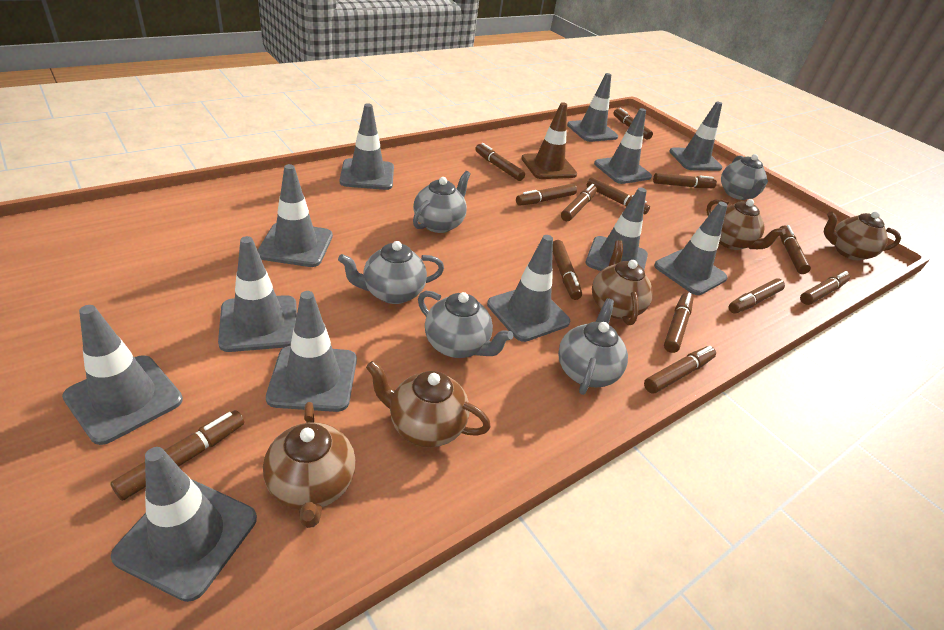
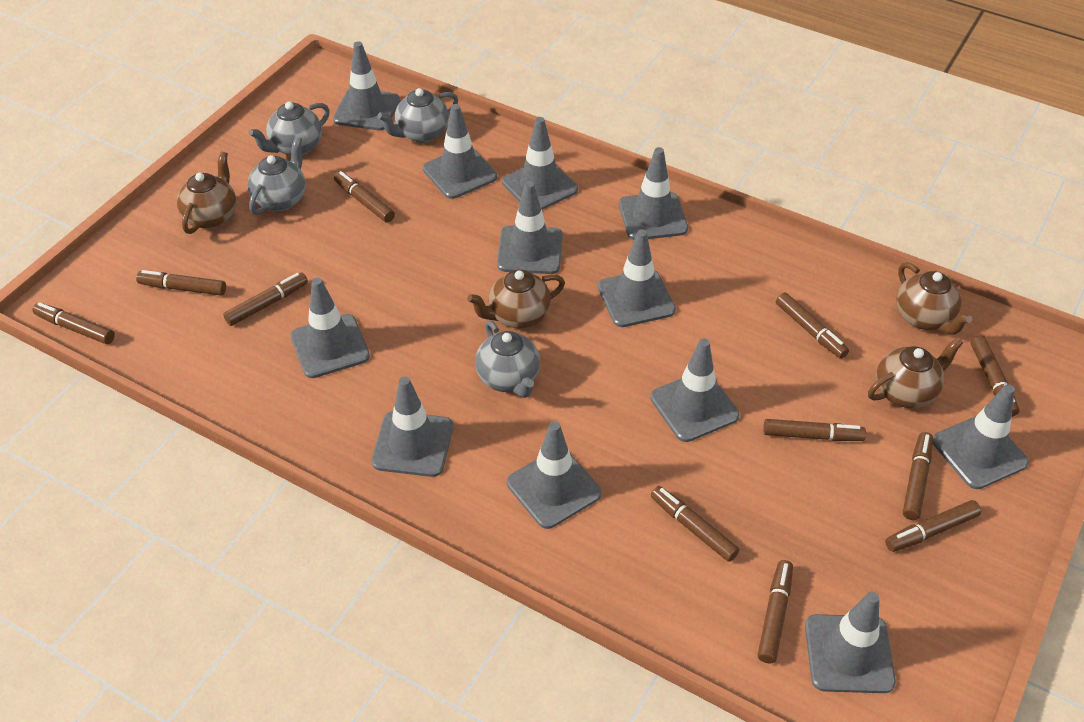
brown marker: [110,410,244,501] [475,143,525,181] [516,184,577,206] [553,240,582,300] [561,184,597,221] [587,177,650,214] [613,108,653,140] [644,346,716,394] [653,173,717,188] [664,293,693,353] [729,278,785,314] [780,225,811,274] [800,271,850,305] = 13 -> [32,302,115,344] [136,270,226,296] [223,273,308,326] [334,171,395,223] [651,486,739,562] [758,560,793,663] [763,419,866,441] [776,293,849,359] [885,500,981,552] [903,432,933,520] [971,336,1020,417] = 11
brown teapot: [263,402,356,528] [366,361,491,447] [592,240,653,325] [706,199,786,250] [824,211,901,260] = 5 -> [177,152,236,234] [467,270,565,329] [868,337,964,408] [897,262,972,335] = 4
brown traffic cone: [521,102,577,179] = 1 -> none = 0
grey teapot: [338,241,444,304] [413,171,471,233] [418,291,513,358] [558,298,628,395] [721,154,768,200] = 5 -> [248,136,306,215] [249,101,330,156] [377,88,458,143] [475,320,540,398] = 4

